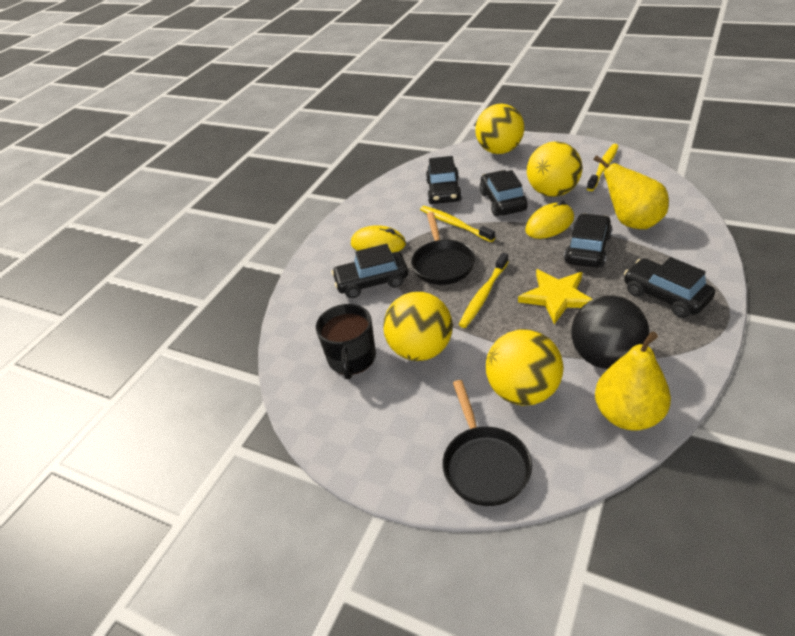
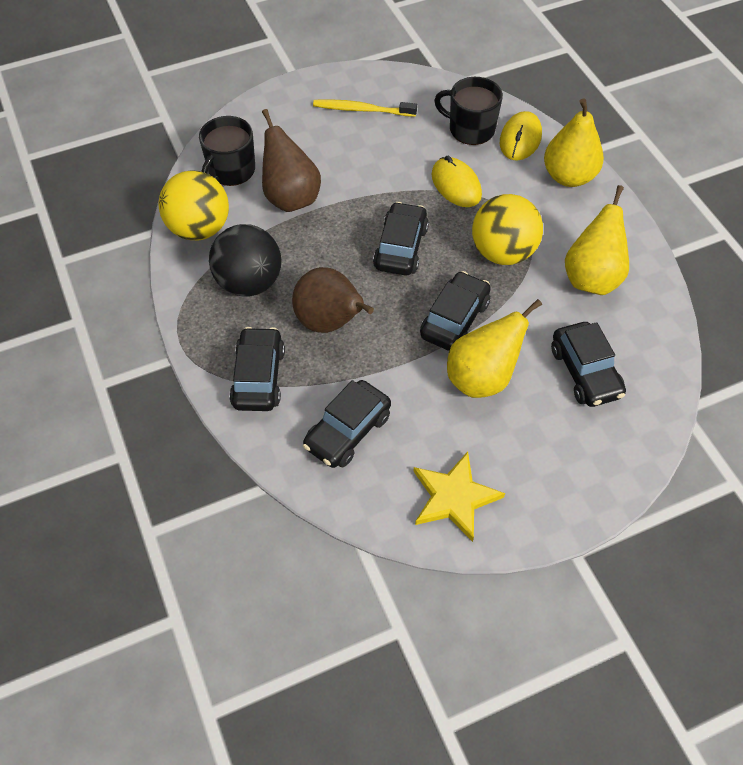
black mug: [316,304,376,379] = 1 -> [199,116,255,186] [434,77,503,145] = 2
black pan: [411,212,475,285] [442,380,532,506] = 2 -> none = 0
brown pear: none = 0 -> [262,109,321,212] [292,267,374,333] = 2
yellow ball: [383,292,453,361] [475,104,524,154] [486,329,563,406] [527,141,582,197] = 4 -> [159,170,229,241] [472,194,543,265] = 2
yellow pear: [593,155,669,229] [595,332,671,431] = 2 -> [447,299,542,398] [544,98,604,187] [565,185,629,295] = 3
yellow toothbrush: [420,206,495,242] [459,253,509,328] [587,144,619,191] = 3 -> [313,99,417,117] = 1

